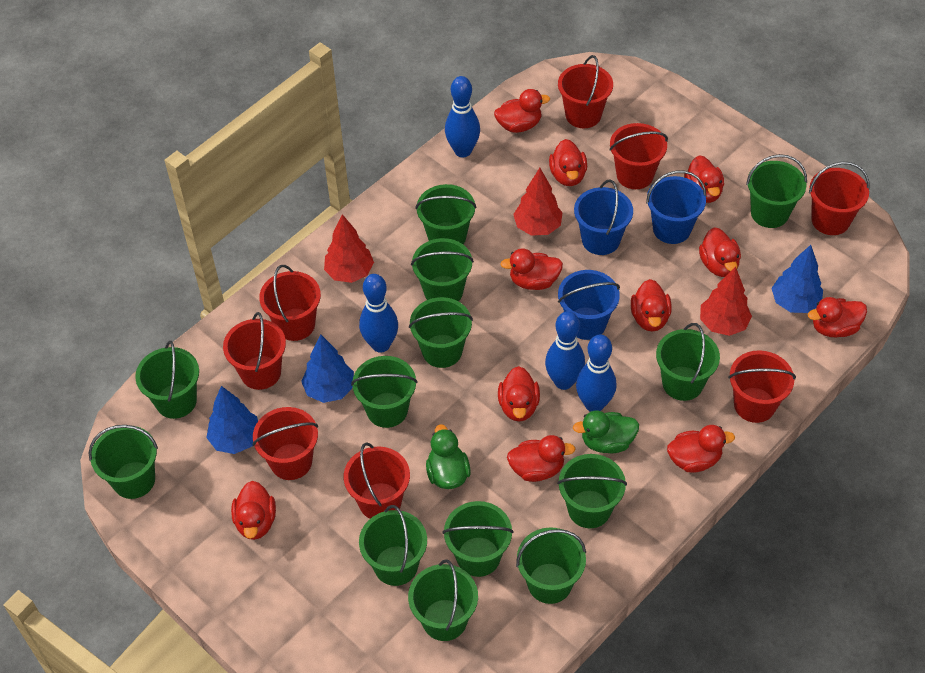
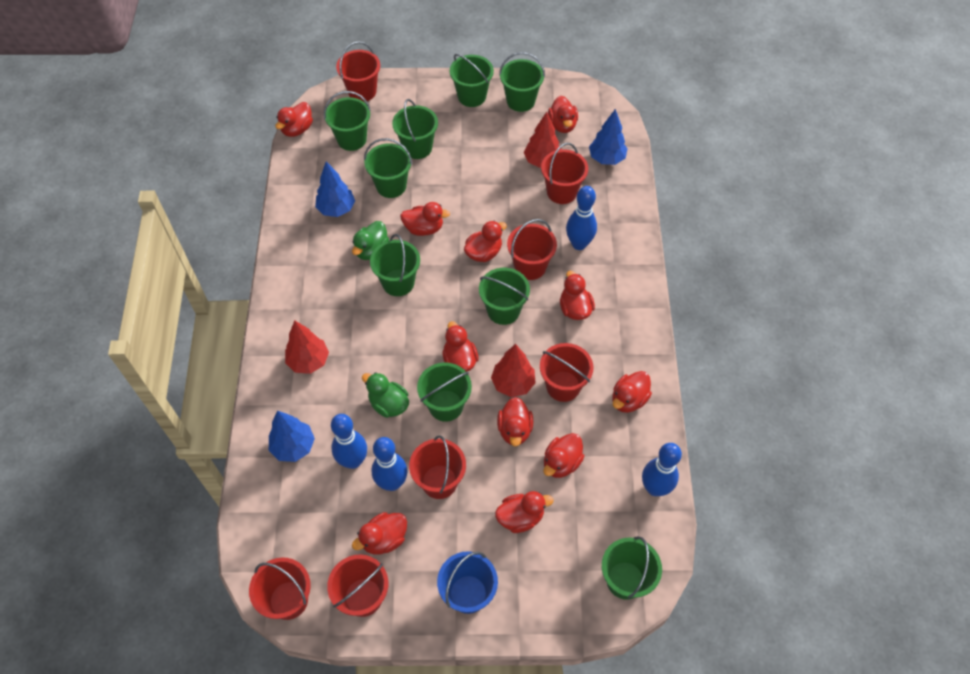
blue bucket: [558,270,620,340] [574,179,633,255] [646,170,706,244] = 3 -> [437,551,498,614] = 1
green bucket: [89,425,158,499] [135,341,199,419] [351,356,418,428] [359,505,427,586] [408,559,478,641] [409,297,473,368] [411,238,474,302] [415,184,477,244] [443,501,514,577] [516,527,586,604] [557,454,627,528] [656,323,720,401] [746,154,807,228] = 13 -> [324,91,371,151] [364,138,412,198] [370,234,420,296] [392,99,438,159] [417,362,472,422] [450,54,494,107] [479,268,530,325] [499,52,545,112] [602,536,662,600] = 9
red bucket: [223,312,286,390] [252,407,318,480] [259,265,321,341] [344,442,410,519] [558,55,613,128] [609,123,668,189] [728,350,796,423] [809,162,869,235] = 8 -> [249,557,311,620] [327,555,388,617] [336,41,380,102] [409,435,466,499] [507,219,557,280] [540,343,594,402] [541,143,588,204] = 7

